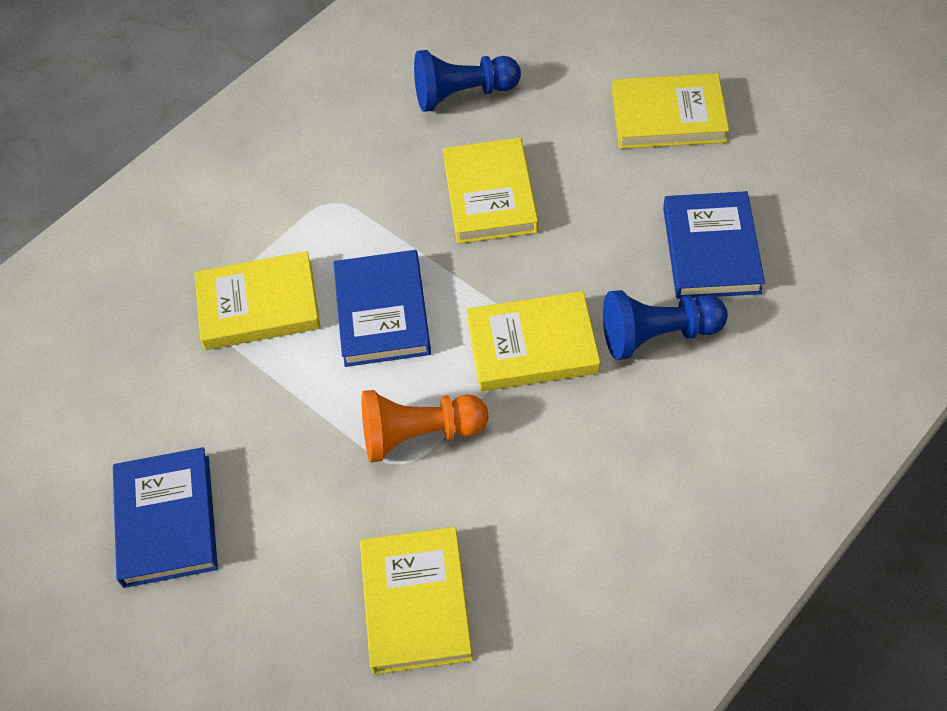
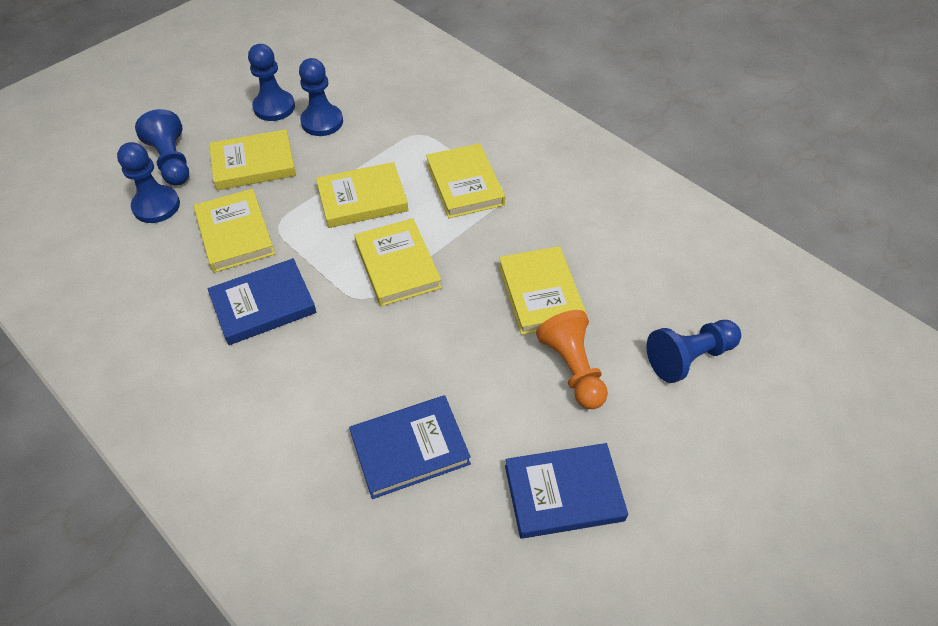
blue pawn: [414,50,521,112] [603,290,728,360] = 2 -> [117,142,180,223] [135,109,189,186] [248,44,295,121] [299,58,343,136] [646,320,741,383] = 5
yellow book: [195,251,321,350] [360,527,473,674] [443,138,539,244] [467,291,600,391] [612,73,729,149] = 5 -> [194,189,275,273] [209,129,296,190] [316,162,408,228] [354,218,442,306] [426,143,505,218] [499,246,587,335] = 6

